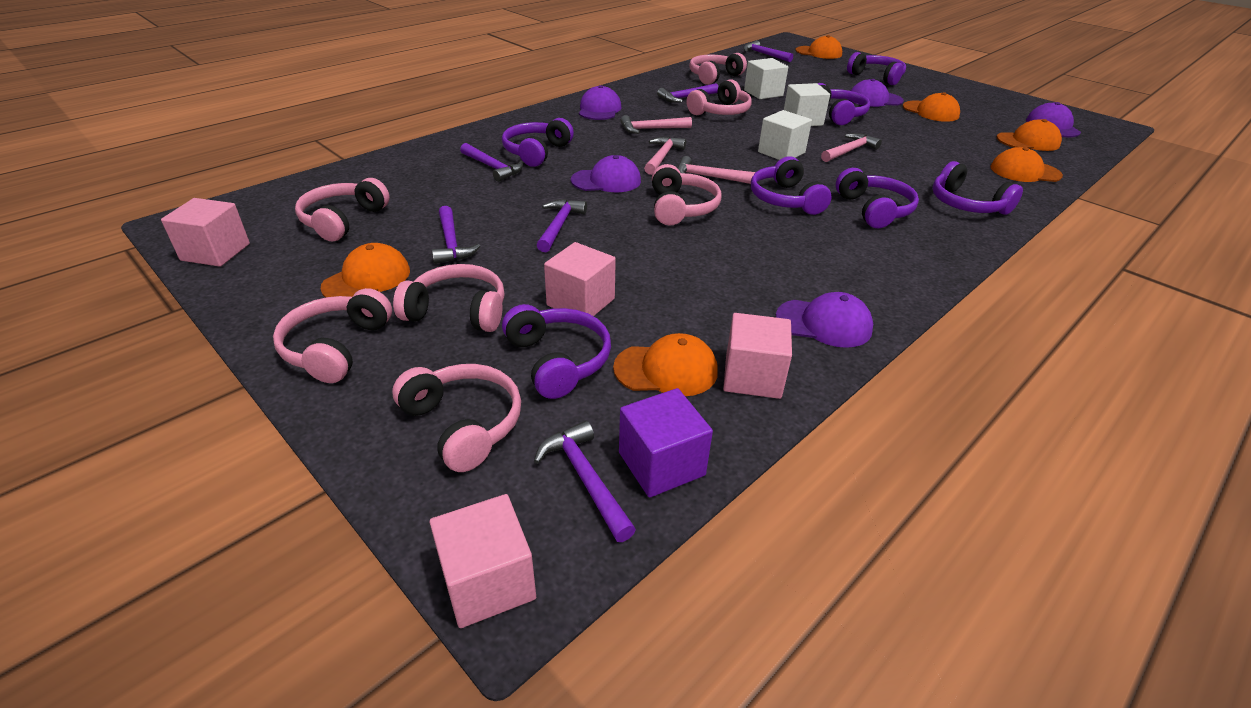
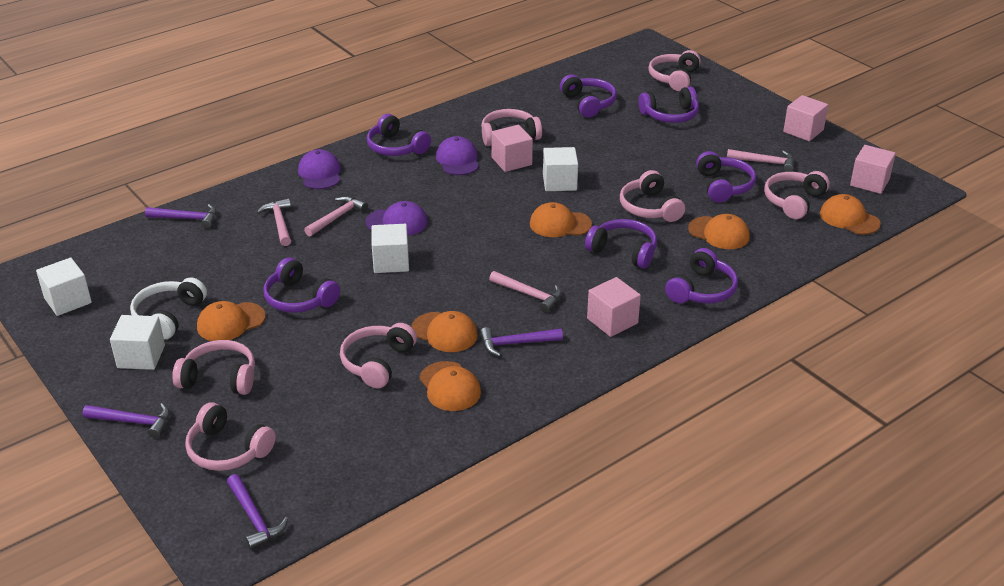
purple cap: [571,155,641,192] [579,85,621,120] [776,292,873,348] [851,79,904,107] [1026,102,1081,138] = 5 -> [298,149,341,189] [366,201,428,236] [436,136,479,175] = 3
purple cube: [619,388,713,498] = 1 -> none = 0
purple hammer: [432,206,480,264] [460,143,523,182] [534,421,636,542] [537,199,587,252] [657,83,719,103] [744,40,793,62] = 6 -> [83,403,170,438] [145,204,217,229] [227,474,288,550] [480,327,563,357] = 4
white cube: [744,58,788,99] [758,110,812,160] [784,83,830,126] = 3 -> [36,258,92,316] [110,315,165,370] [372,224,409,273] [543,147,578,191] = 4
white headphones: none = 0 -> [130,277,207,339] = 1

